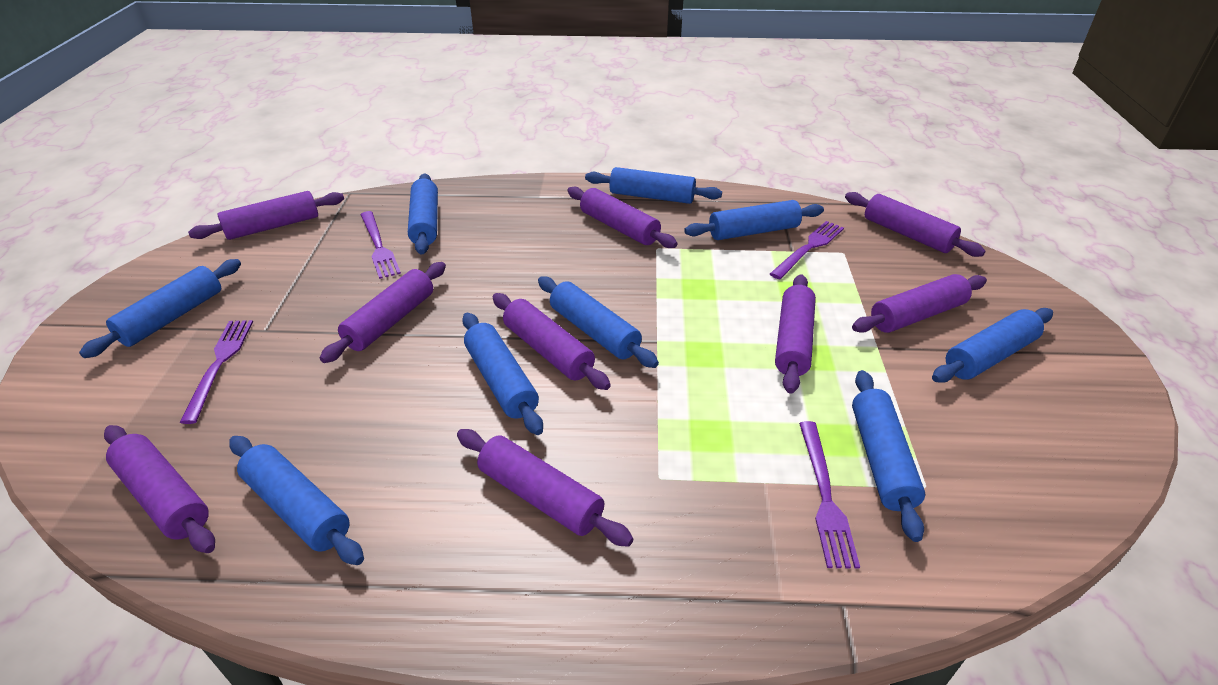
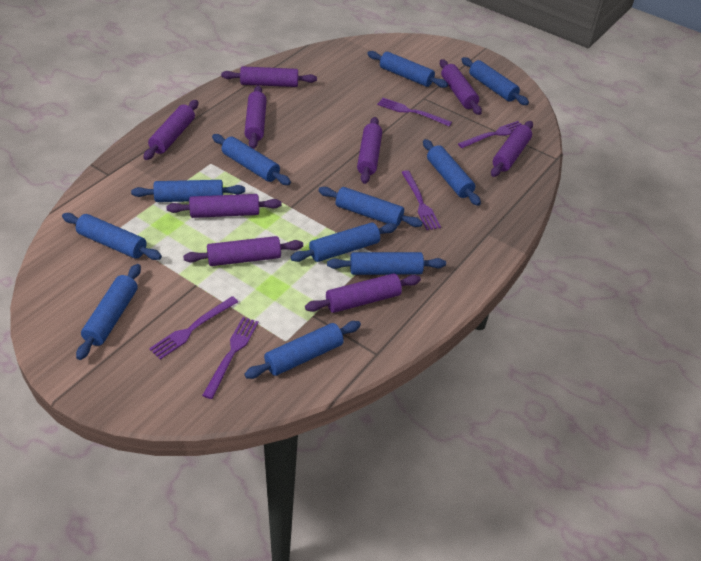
blue rolling pin: [79,259,241,358] [229,436,364,565] [408,174,438,255] [462,313,543,435] [538,276,659,368] [585,167,722,204] [684,200,824,240] [852,370,925,542] [932,308,1053,383] = 9 -> [62,213,162,260] [76,264,141,360] [131,180,245,202] [212,134,291,185] [244,321,361,379] [291,222,397,262] [318,187,423,227] [327,252,446,275] [367,51,448,88] [423,139,481,206] [461,57,529,105] = 11
purple fork: [180,320,253,424] [360,211,401,279] [770,221,844,279] [799,421,860,569] = 4 -> [149,296,238,360] [202,317,259,399] [377,98,452,126] [401,170,441,230] [458,121,521,148] = 5

